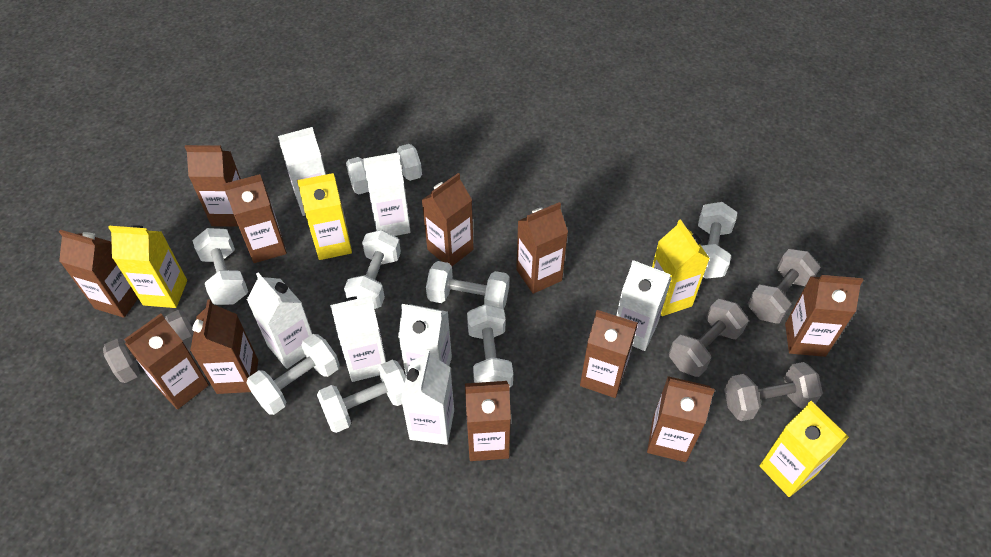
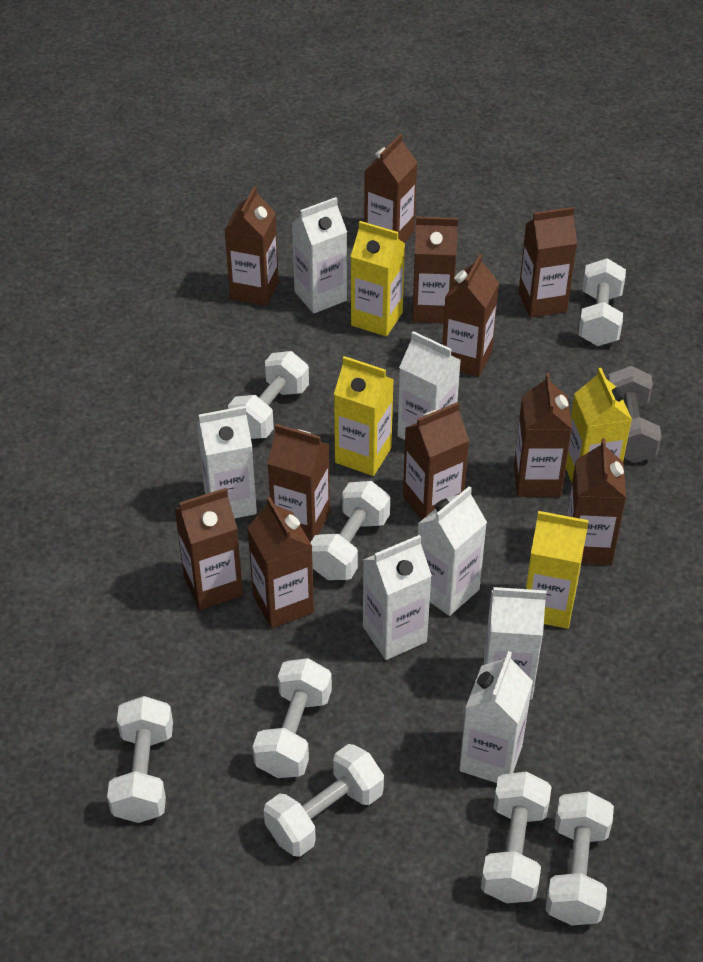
grey dumbbell: [103,310,194,383] [669,299,749,377] [724,362,823,421] [748,249,820,323] = 4 -> [608,366,662,463] = 1

